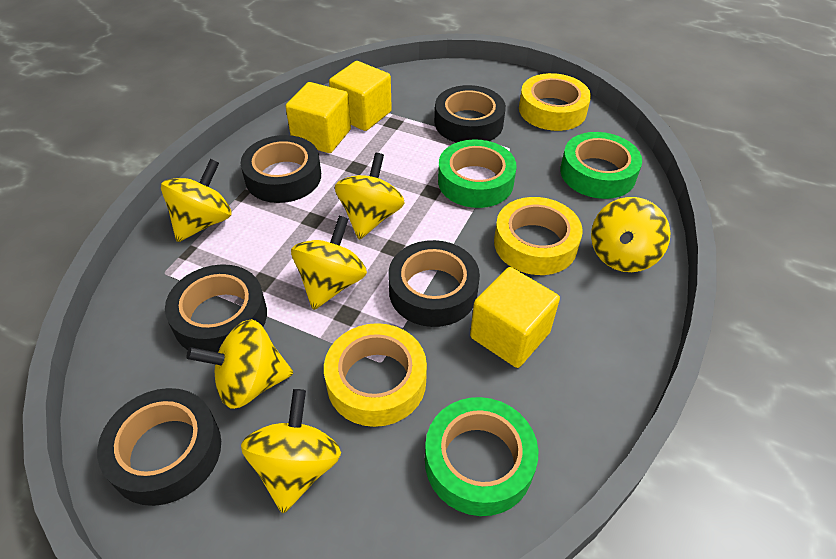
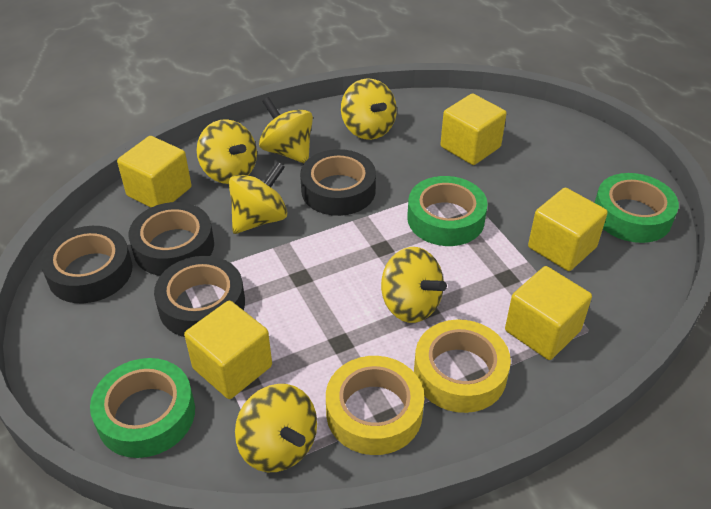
black tape: [97,388,221,506] [165,264,267,353] [241,135,321,203] [388,240,480,327] [435,85,506,143] = 5 -> [41,226,132,303] [129,202,214,276] [154,256,245,337] [300,149,376,216] = 4
yellow cube: [286,82,351,153] [329,61,392,131] [470,267,560,368] = 3 -> [117,136,191,208] [184,301,272,399] [440,93,507,165] [505,266,592,360] [528,188,608,271] = 5
yellow tape: [324,323,427,427] [494,197,583,275] [519,73,591,131] = 3 -> [326,356,424,455] [414,319,511,413] = 2

